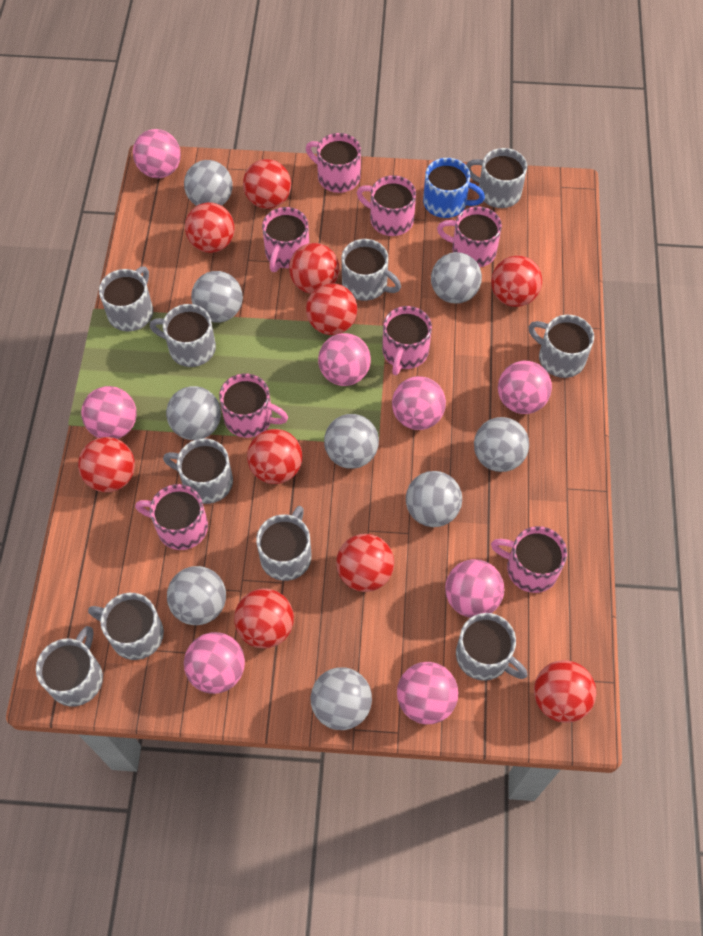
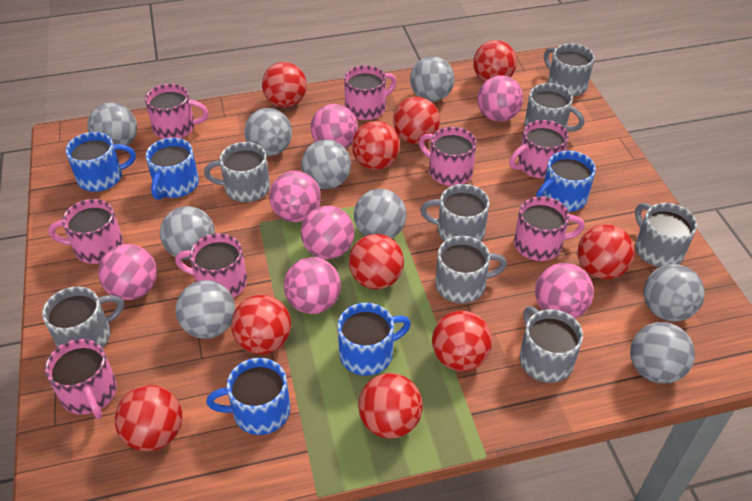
blue mug: [423,158,485,218] = 1 -> [66,132,136,192] [146,138,199,200] [206,358,291,435] [338,303,411,376] [536,151,596,212] = 5
grey mug: [36,626,103,707] [88,593,164,660] [99,266,153,332] [150,304,216,367] [163,439,233,504] [256,506,312,581] [342,239,401,301] [456,613,528,681] [466,148,527,208] [528,315,594,378] = 10 -> [42,287,124,348] [204,142,270,202] [420,184,489,241] [435,236,507,304] [520,306,583,383] [524,83,585,132] [544,44,595,97] [635,203,697,267] = 8
pink ball: [81,386,137,439] [133,129,181,178] [184,632,245,694] [318,333,371,386] [392,376,446,430] [397,662,459,724] [445,559,504,618] [498,361,552,414] = 8 -> [98,244,157,300] [269,171,321,222] [284,257,341,314] [301,206,354,259] [311,104,358,149] [477,75,523,122] [535,263,594,318] = 7

